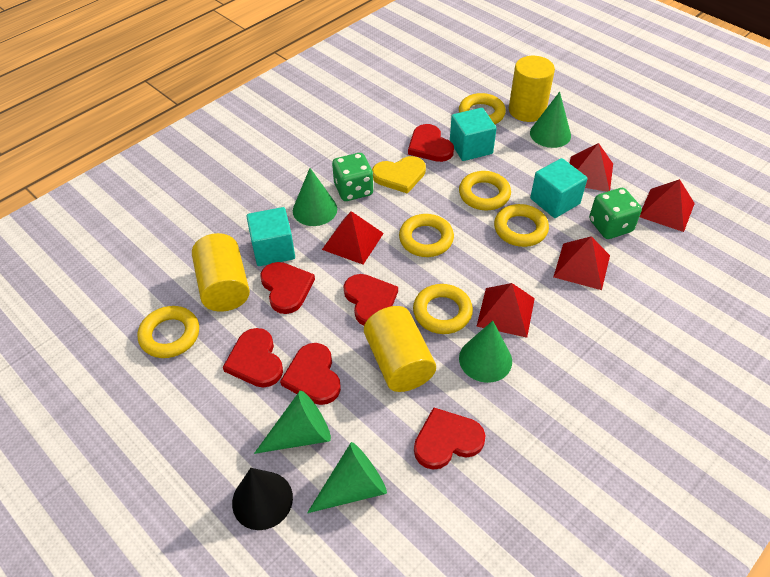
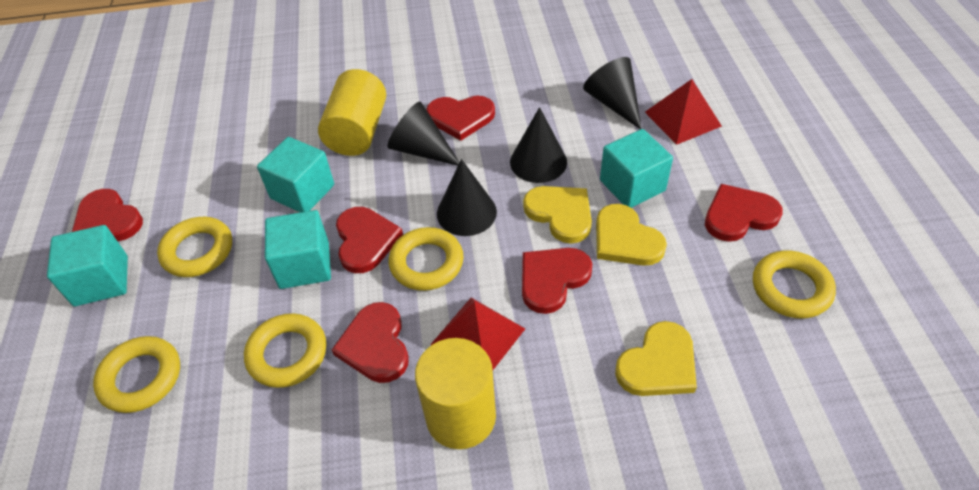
black cone: [232,468,293,530] = 1 -> [387,102,460,166] [437,159,497,236] [510,107,567,183] [583,57,642,129] = 4
green cone: [254,391,331,454] [293,168,337,226] [307,442,387,513] [459,321,512,383] [530,92,571,148] = 5 -> none = 0
green dice: [332,153,374,201] [589,188,642,239] = 2 -> none = 0
red pyramid: [322,211,384,265] [476,283,535,338] [554,236,610,290] [569,143,613,192] [640,179,695,232] = 5 -> [430,298,525,370] [645,79,722,145] = 2
turquoise cube: [246,207,295,266] [450,108,497,161] [530,158,588,218] = 3 -> [47,225,128,306] [257,137,334,212] [265,210,331,289] [600,129,673,208] = 4
yellow cylinder: [192,233,250,312] [364,306,436,392] [509,56,555,122] = 3 -> [318,69,386,156] [415,338,496,449] = 2
yellow heart: [372,156,426,194] = 1 -> [523,186,592,244] [596,204,667,266] [615,321,697,396] = 3
yellow ring: [138,306,199,358] [399,214,454,257] [413,284,473,334] [459,93,506,124] [459,171,511,210] [494,204,549,247] = 6 -> [93,336,180,413] [157,217,232,277] [244,313,326,388] [389,227,464,291] [753,250,836,319] = 5

